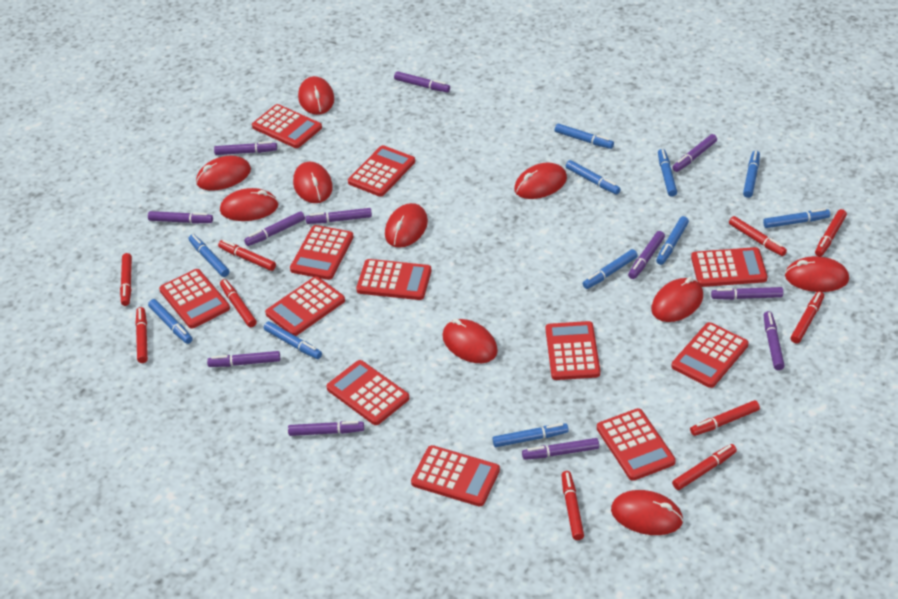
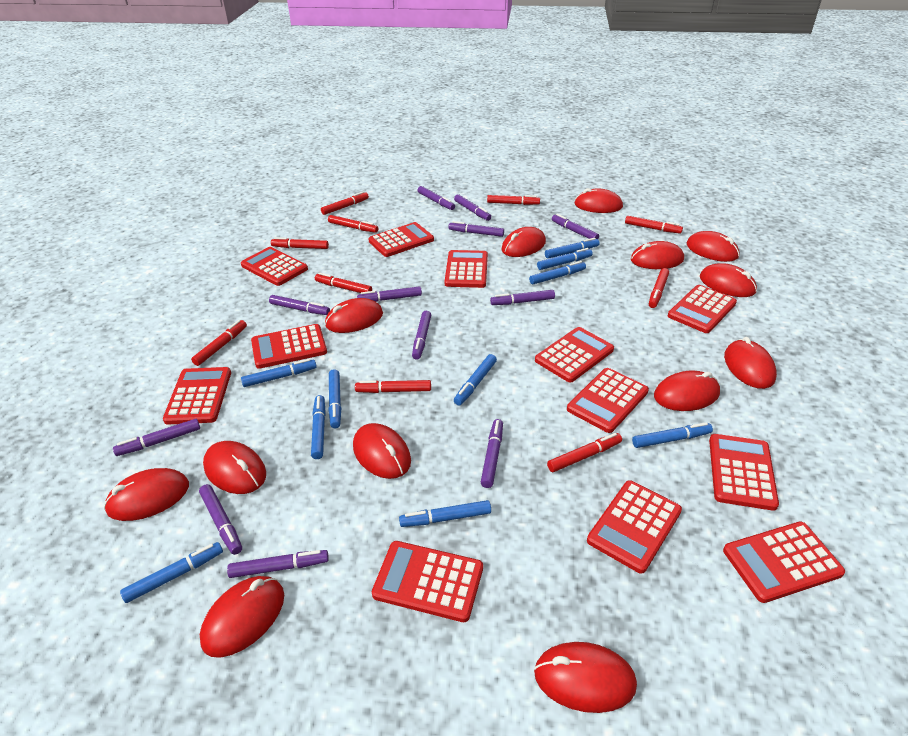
blue marker: [148,299,192,344] [189,234,229,277] [264,321,322,359] [492,423,569,447] [555,124,614,149] [566,160,621,194] [582,249,638,289] [656,216,689,265] [658,149,677,197] [743,150,760,198] [763,208,830,228] = 11 -> [120,542,223,603] [241,359,317,387] [311,395,326,459] [328,369,341,428] [399,500,491,527] [454,354,497,405] [529,261,586,284] [537,248,593,270] [545,238,599,259] [632,422,713,448] = 10
red mouse: [196,155,251,191] [220,188,278,221] [293,162,333,203] [298,76,334,115] [385,203,428,248] [442,319,498,363] [514,162,567,199] [611,490,683,535] [651,277,703,322] [785,256,849,292] = 10 -> [104,468,189,521] [200,576,284,658] [203,441,266,494] [325,298,383,333] [353,423,411,479] [501,227,546,257] [534,642,637,713] [574,188,623,213] [631,241,684,269] [654,370,720,411] [687,231,740,262] [700,263,757,297] [724,337,777,389] = 13

